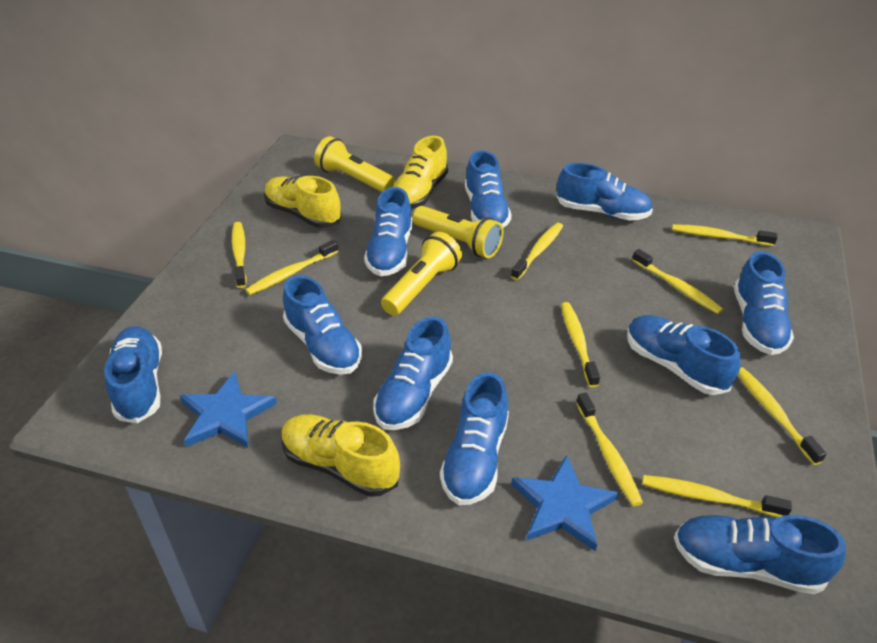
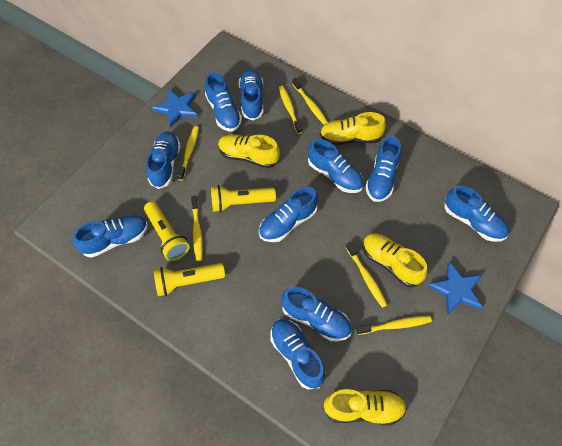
yellow shoe: [264,175,342,228] [281,414,400,497] [393,136,448,209] = 3 -> [218,134,280,168] [320,112,386,145] [323,389,407,425] [363,233,428,287] = 4
yellow toothbrush: [232,222,247,288] [245,240,339,295] [511,223,563,280] [561,302,600,387] [576,393,643,506] [632,249,723,314] [642,475,792,517] [672,224,778,246] [738,367,827,465] = 9 -> [177,126,199,181] [191,196,203,261] [279,86,302,134] [292,78,328,125] [346,242,387,308] [356,316,432,335] = 6

